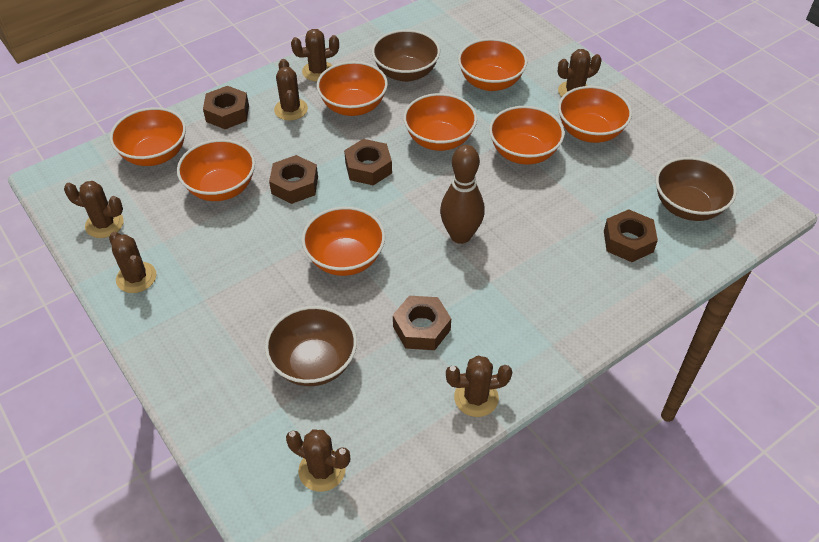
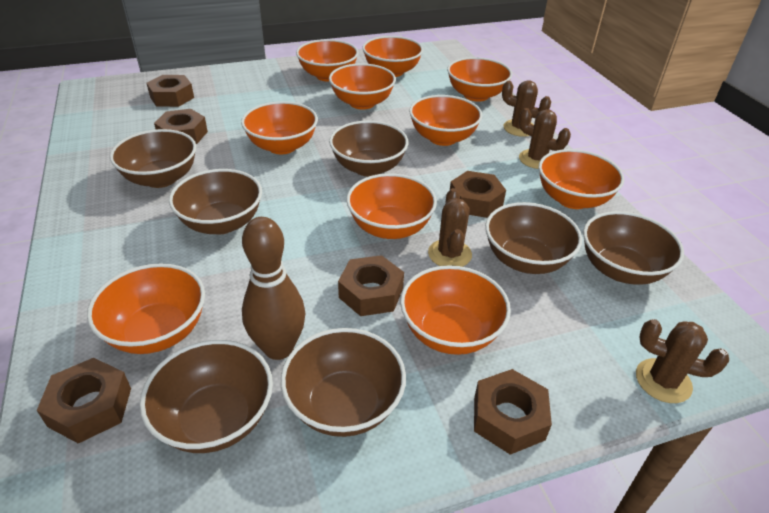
brown bowl: [265,306,357,386] [372,30,440,82] [656,157,737,221] = 3 -> [110,129,196,188] [140,340,273,453] [169,169,262,234] [281,328,406,437] [329,121,408,177] [485,202,582,274] [583,211,684,285] = 7
brown cactus: [64,181,124,238] [109,232,157,293] [274,59,308,121] [286,429,350,492] [291,29,339,81] [446,355,512,417] [558,49,602,97] = 7 -> [428,188,472,267] [502,80,551,137] [519,108,571,169] [636,319,729,403] = 4
brown nut: [203,86,249,129] [269,155,318,204] [344,139,392,185] [393,296,451,350] [604,209,658,262] = 5 -> [37,358,131,444] [147,75,194,107] [154,109,208,144] [338,255,404,316] [450,171,506,218] [474,369,552,455] = 6
orange bowl: [110,107,186,166] [177,139,255,201] [302,207,385,276] [317,61,388,116] [403,93,477,151] [458,38,527,91] [489,106,565,165] [558,86,632,143] = 8 -> [87,263,205,354] [241,101,318,154] [296,39,359,82] [329,63,396,109] [346,173,437,239] [362,36,423,77] [400,265,511,355] [409,95,482,146] [447,57,512,102] [539,149,624,209] = 10

